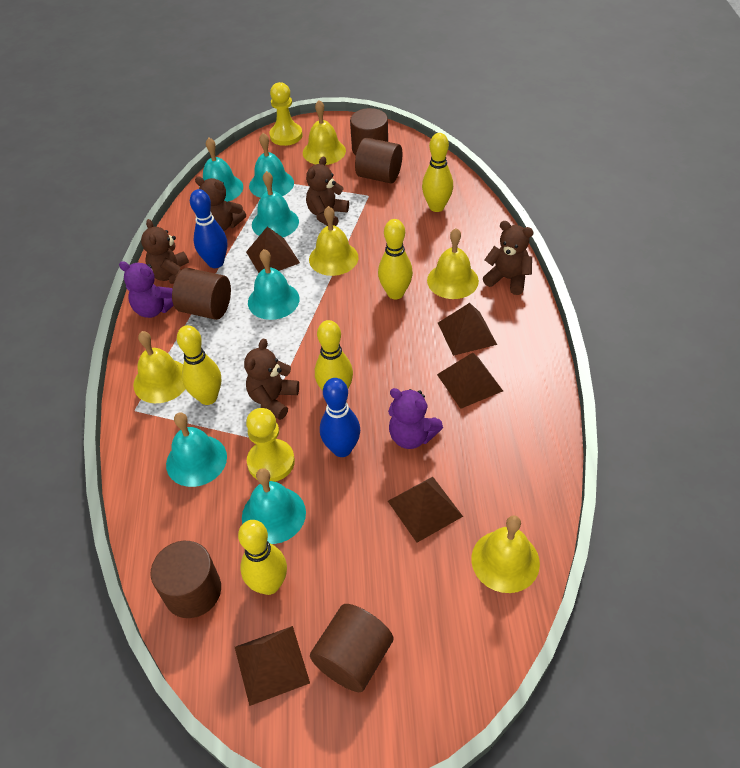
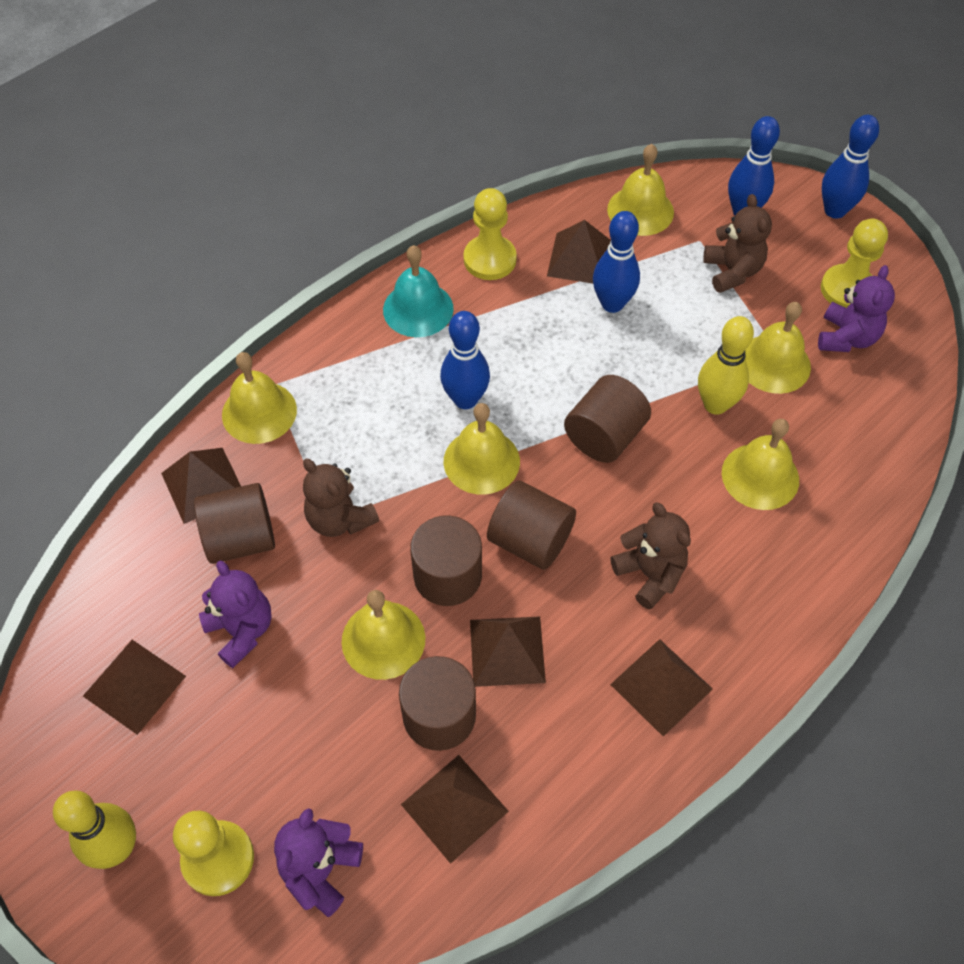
blue bowling pin: [190,189,227,268] [320,378,360,457] = 2 -> [440,311,490,409] [593,211,640,313] [728,116,780,215] [822,115,879,219] = 4
brown pyramid: [235,626,310,706] [246,227,300,273] [388,477,463,543] [437,353,503,409] [438,303,497,356] = 5 -> [83,640,186,735] [161,448,241,524] [401,755,509,864] [470,617,546,687] [547,220,611,284] [610,639,713,737] = 6
brown teddy bear: [141,219,189,284] [195,176,246,231] [244,338,299,420] [306,156,349,226] [483,221,533,295] = 5 -> [303,459,379,537] [611,502,691,610] [703,194,772,293] = 3
purple teddy bear: [119,261,174,318] [388,388,443,449] = 2 -> [199,561,272,668] [274,808,363,917] [818,265,895,352] = 3
turquoise bell: [166,412,227,487] [199,138,243,202] [242,468,306,544] [248,249,300,320] [249,133,294,198] [252,171,299,237] = 6 -> [383,245,454,337] = 1
yellow bell: [133,331,185,403] [303,100,346,165] [309,206,359,276] [427,228,479,299] [471,515,540,593] = 5 -> [222,352,297,444] [341,590,425,680] [444,403,520,495] [607,144,674,236] [722,419,799,510] [745,302,811,394] = 6
yellow bowling pin: [177,325,221,405] [238,520,287,595] [315,320,353,391] [378,219,413,299] [422,133,453,212] = 5 -> [53,790,136,869] [698,316,754,415] = 2
yellow pawn: [246,408,295,482] [269,82,303,146] = 2 -> [173,811,254,896] [464,188,517,280] [821,218,888,308] = 3

